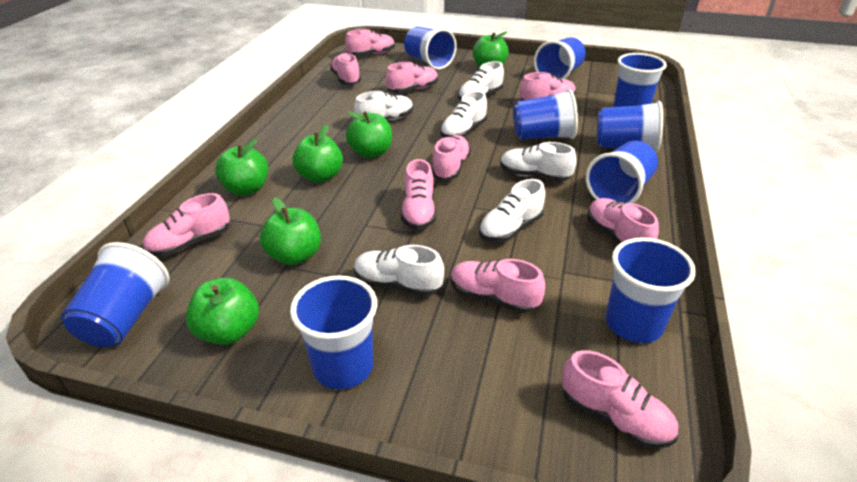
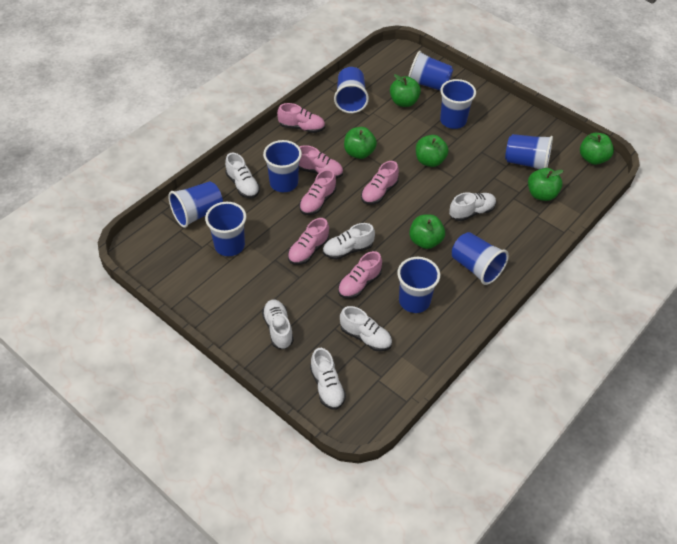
pink shoe: [143,193,230,257] [330,53,361,85] [345,29,395,56] [386,62,438,93] [401,159,436,230] [432,135,471,180] [450,259,545,313] [520,72,576,101] [562,350,678,449] [587,198,659,244] = 10 -> [277,103,325,133] [288,218,329,265] [299,145,343,179] [299,169,336,215] [338,251,382,299] [361,161,399,205] = 6

